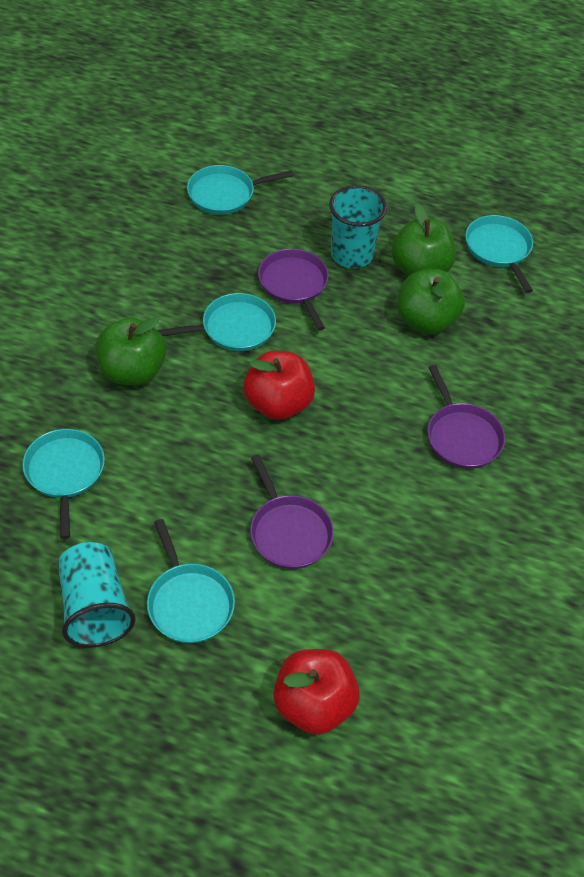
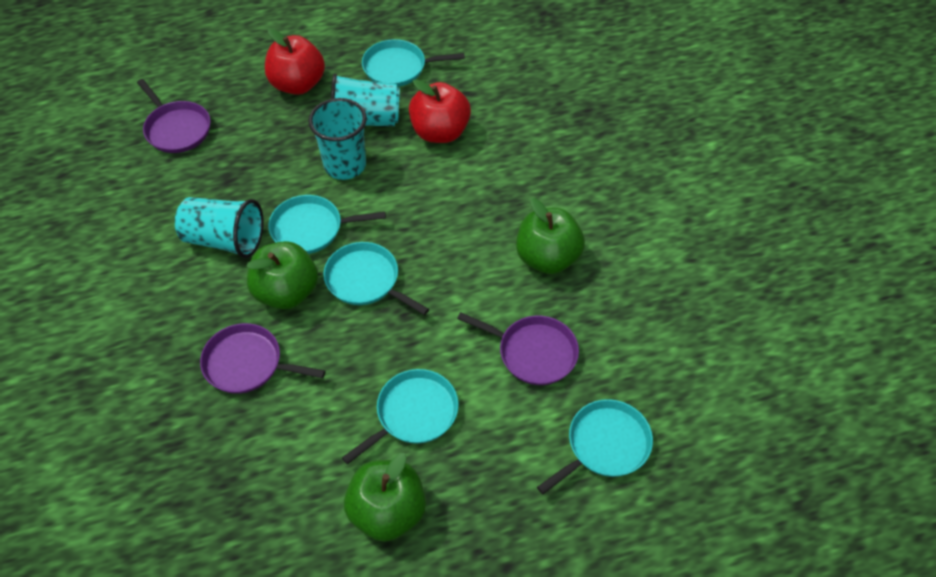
turquoise cup: [58,542,136,648] [329,185,387,268] = 2 -> [175,197,264,258] [308,98,367,180] [331,74,400,126] = 3

